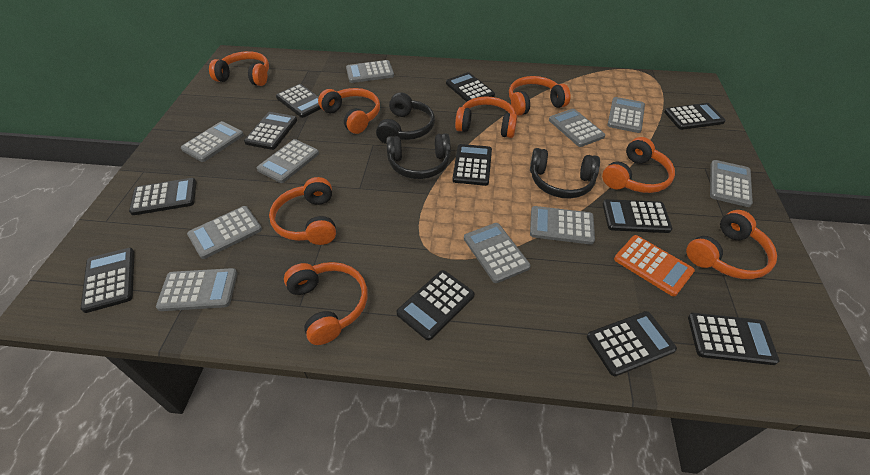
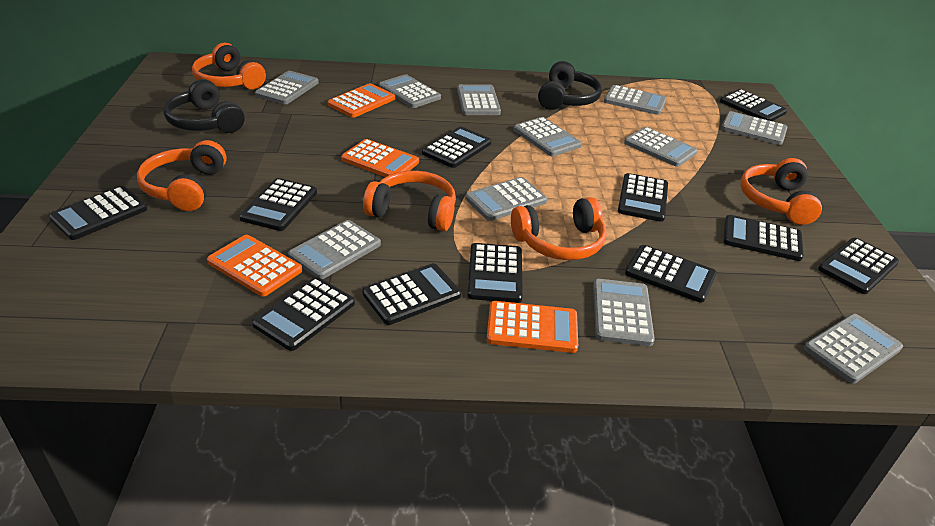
black headphones: [376,92,435,144] [386,133,451,179] [530,148,600,199] = 3 -> [164,79,244,133] [538,61,602,110] = 2
grey calculator: [156,268,237,311] [181,121,244,162] [187,206,262,259] [257,139,319,183] [346,60,394,83] [464,223,531,283] [530,206,595,244] [549,109,605,147] [607,97,645,133] [710,160,753,207] = 10 -> [255,71,319,105] [288,220,381,279] [379,74,441,108] [457,84,501,115] [465,177,547,221] [513,117,582,157] [593,279,655,346] [604,85,667,115] [624,127,698,167] [721,111,788,145] [804,314,903,384] = 11
orange calculator: [614,235,695,296] = 1 -> [207,235,302,297] [328,83,395,118] [341,139,419,177] [486,301,578,353] = 4
orange headphones: [209,51,269,86] [269,177,336,245] [284,262,368,345] [318,88,380,134] [455,96,517,138] [509,76,571,116] [602,137,675,193] [686,210,777,279] = 8 -> [137,140,226,211] [192,43,266,90] [363,171,456,231] [511,197,606,260] [740,158,822,225] = 5

